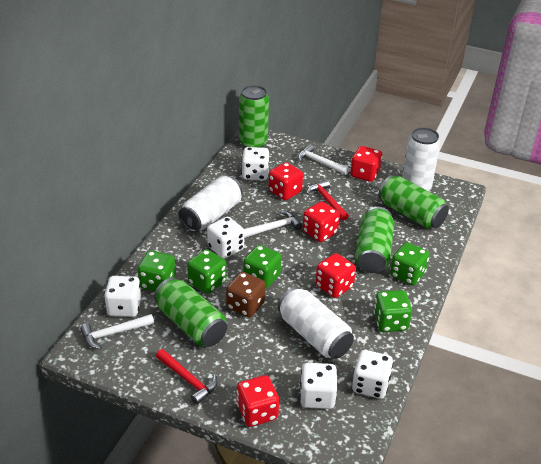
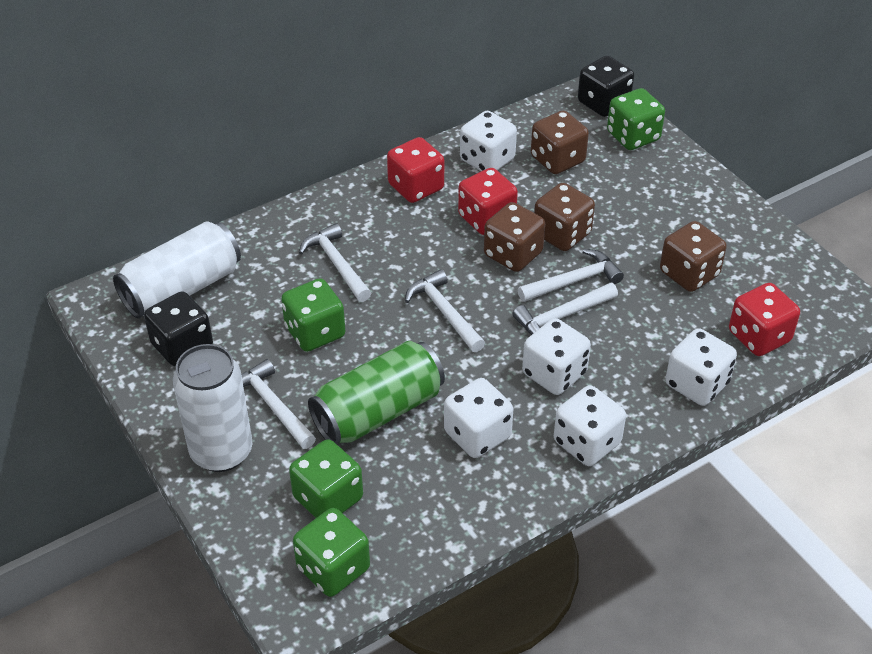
black dice: none = 0 -> [144,292,213,367] [578,56,634,117] = 2
brown dice: [226,272,266,317] = 1 -> [484,202,545,272] [531,110,589,174] [534,183,595,251] [660,221,727,292] = 4
green can: [154,277,227,347] [239,85,269,148] [355,207,395,273] [379,175,449,229] = 4 -> [308,341,445,444] = 1
green dice: [138,251,176,291] [187,249,227,294] [243,245,281,289] [373,290,412,332] [390,242,430,286] = 5 -> [281,278,345,352] [289,439,363,518] [293,508,370,597] [607,88,665,150] = 4
red dice: [237,375,279,427] [269,162,303,200] [303,201,340,242] [316,253,356,298] [350,146,382,182] = 5 -> [387,137,444,203] [458,168,518,235] [729,283,800,356] = 3
red hammer: [156,349,218,405] [306,180,349,221] = 2 -> none = 0
white can: [178,176,242,232] [278,287,354,359] [402,127,440,191] = 3 -> [113,221,241,319] [173,344,252,472] = 2
white hammer: [80,314,154,349] [244,211,302,238] [298,144,350,175] = 3 -> [241,359,316,449] [299,223,371,302] [405,269,485,352] [512,283,618,335] [518,249,624,302] = 5

